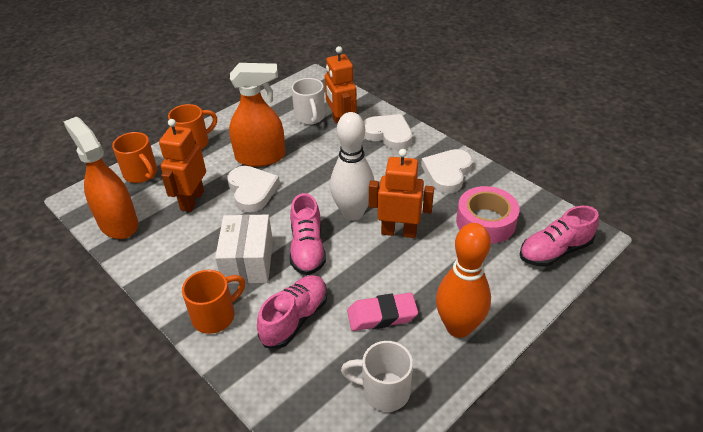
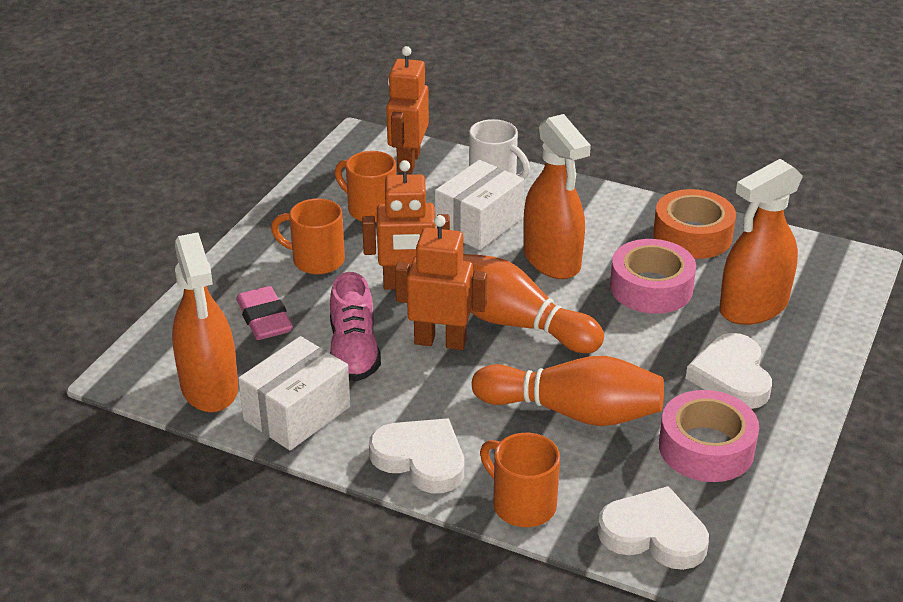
orange bowling pin: [436,223,491,338] = 1 -> [462,254,604,353] [472,356,664,426] = 2
orange spray bottle: [64,117,138,239] [229,63,285,167] = 2 -> [172,232,238,413] [523,114,591,279] [719,159,803,325] = 3
orange tape: none = 0 -> [653,189,736,259] = 1
pink shoe: [257,275,327,349] [290,193,326,275] [520,206,599,267] = 3 -> [330,272,381,382] = 1
pink tape: [456,186,520,244] = 1 -> [610,239,696,314] [659,390,759,482] = 2
white bowling pin: [330,112,374,221] = 1 -> none = 0
white box: [215,214,273,284] = 1 -> [238,336,351,451] [435,160,524,250] = 2
white mug: [291,78,325,124] [341,341,413,412] = 2 -> [469,119,530,179] = 1

